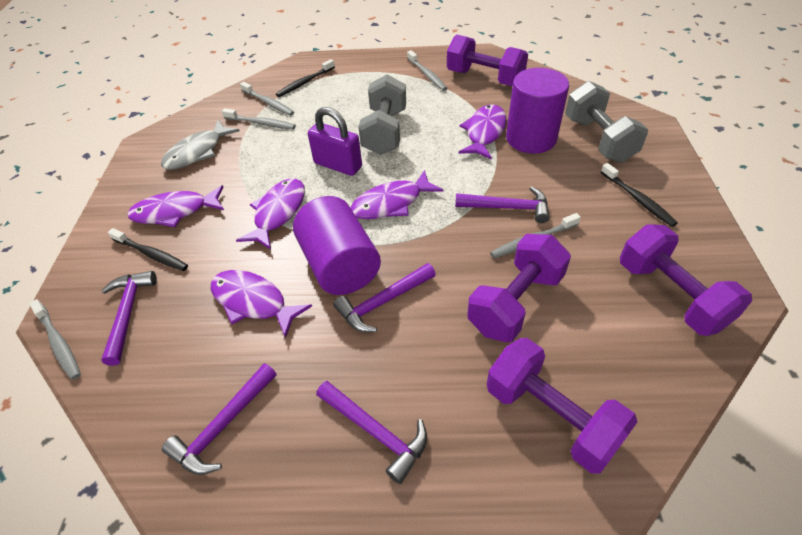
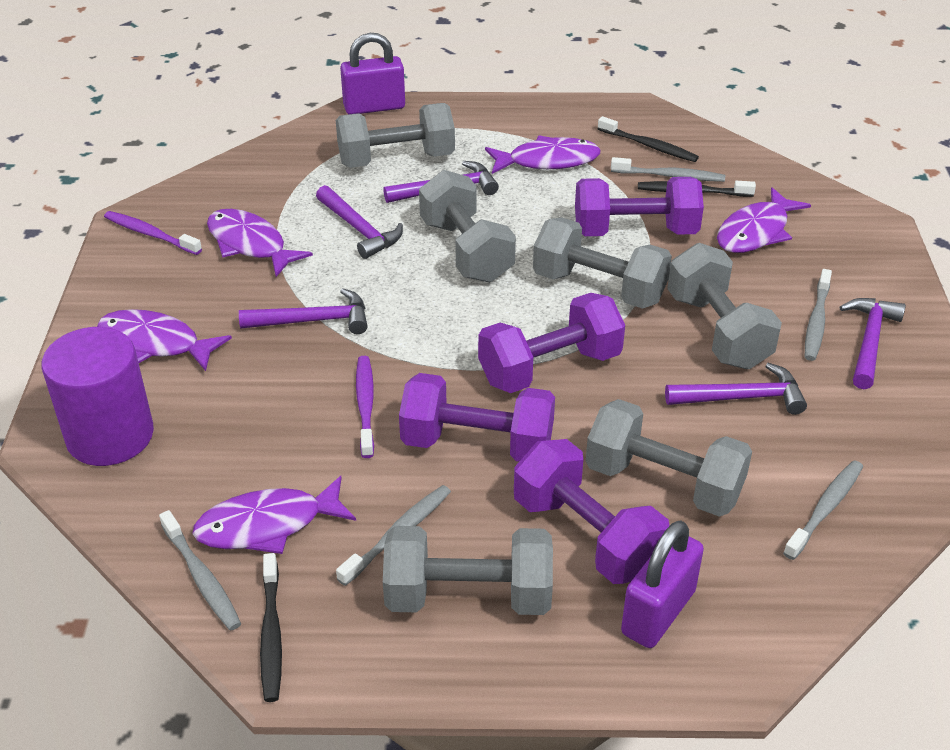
grey dumbbell: [359,74,406,155] [565,81,648,163] = 2 -> [336,103,455,168] [383,526,553,615] [419,170,516,283] [533,217,672,309] [586,399,752,517] [667,243,782,369] = 6
grey fish: [161,120,240,170] = 1 -> none = 0
purple cylinder: [293,196,381,295] [506,68,569,154] = 2 -> [41,327,154,466] = 1
purple padlock: [308,107,362,176] = 1 -> [340,33,405,114] [621,521,704,648] = 2
purple toothbrush: none = 0 -> [104,211,202,255] [356,356,374,458] = 2

